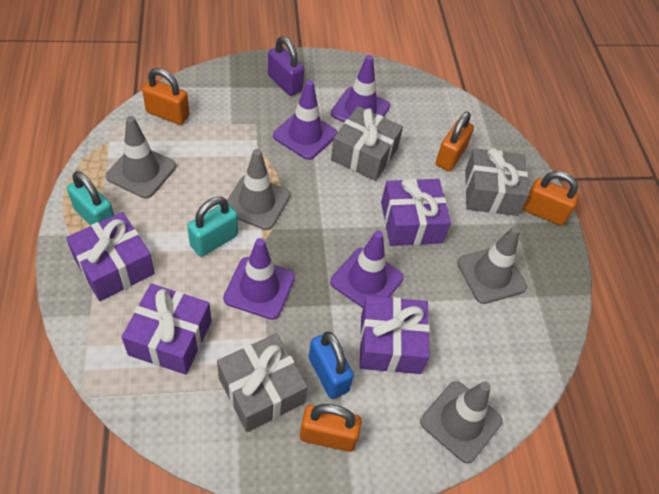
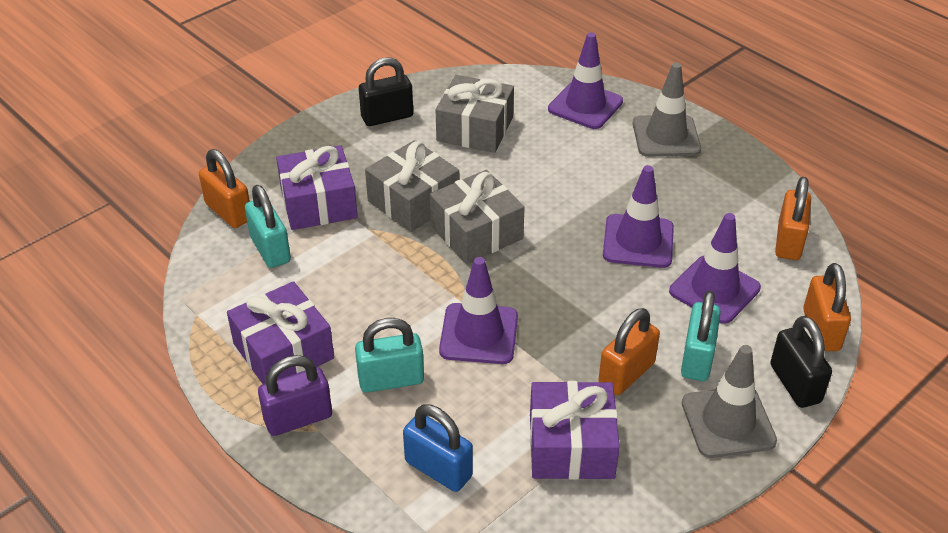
black padlock: none = 0 -> [359,57,413,126] [770,316,832,408] = 2
grey traffic cone: [106,116,176,198] [227,149,290,230] [420,381,503,463] [457,226,527,304] = 4 -> [633,63,701,157] [682,345,777,458] = 2
purple gift: [66,212,155,301] [122,284,211,375] [360,296,430,374] [381,178,451,246] = 4 -> [227,281,334,384] [276,145,358,230] [530,381,620,480] = 3
turquoise padlock: [67,171,114,226] [187,197,238,257] = 2 -> [245,185,291,268] [355,318,424,393] [681,291,721,381] = 3

